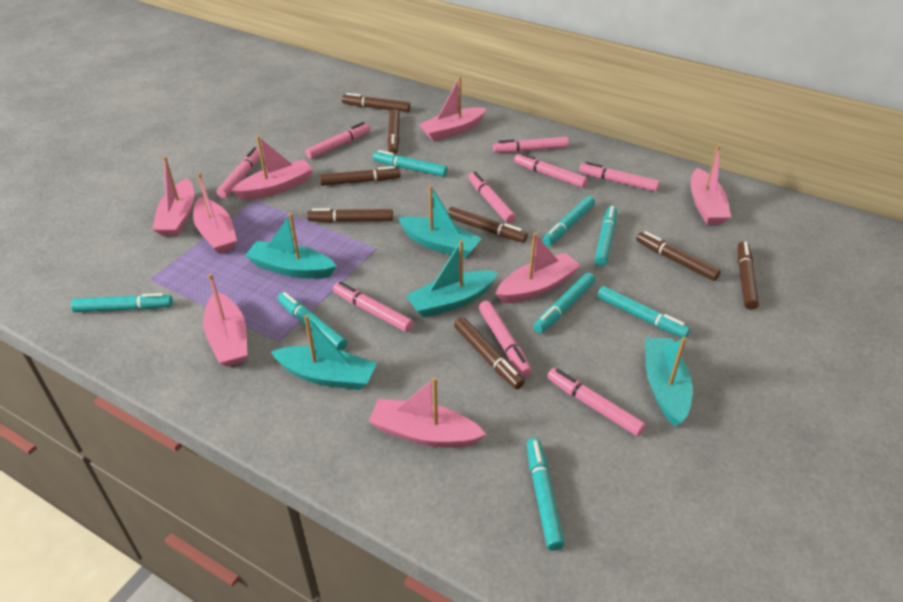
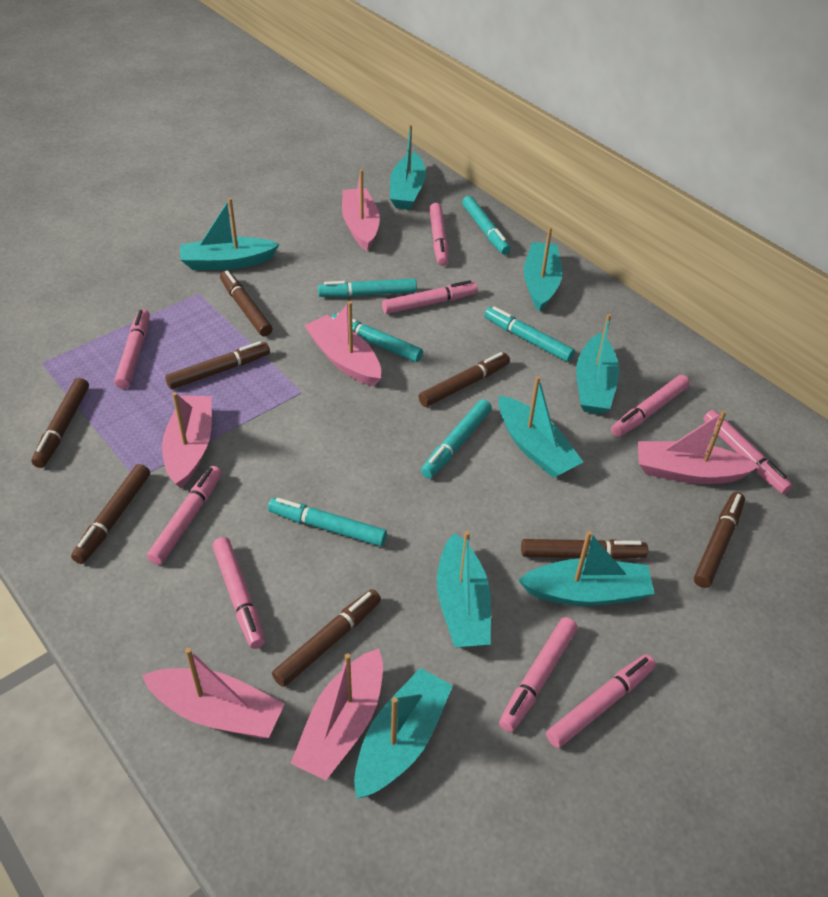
pink boat: [152,156,194,237] [193,173,237,254] [203,274,247,367] [231,136,313,200] [368,377,486,447] [419,76,487,141] [496,233,581,303] [691,145,731,225] = 8 -> [142,648,285,738] [162,392,212,488] [290,648,383,781] [304,301,381,386] [342,169,380,251] [638,410,759,484] = 6
turquoise boat: [245,213,337,279] [271,315,377,390] [398,185,482,258] [405,240,498,318] [645,337,693,426] = 5 -> [180,198,280,270] [354,668,453,799] [390,124,426,210] [437,531,491,647] [498,376,583,478] [518,531,655,606] [524,227,562,312] [576,314,619,414] = 8
turquoise marker: [71,293,173,312] [277,292,347,350] [373,150,447,177] [527,438,565,550] [533,272,595,333] [542,196,595,246] [595,206,617,266] [597,286,690,338] = 8 -> [268,498,387,546] [318,279,417,297] [331,313,423,362] [421,399,492,478] [462,196,511,255] [484,306,575,362] = 6

